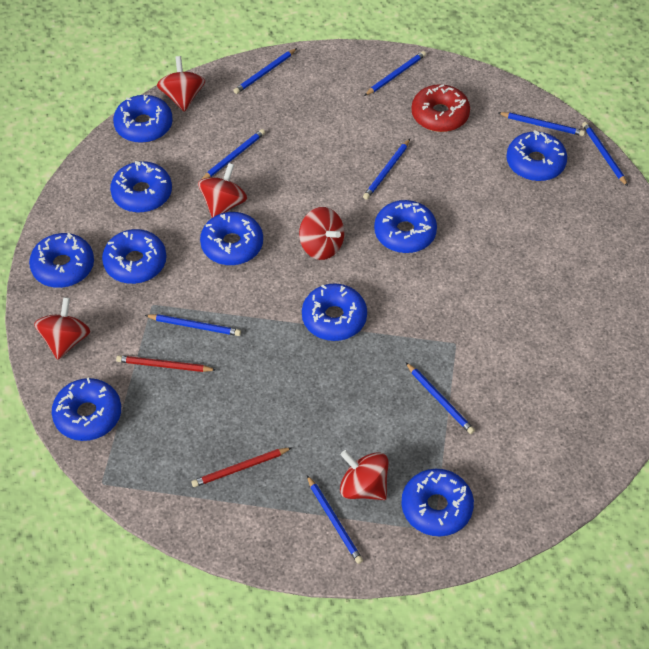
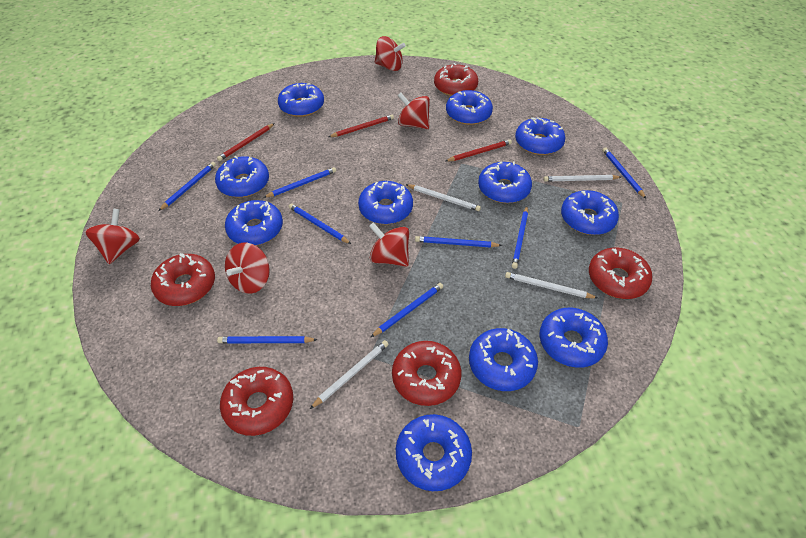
blue donut: [29,233,94,288] [52,377,121,441] [102,229,166,284] [110,161,172,213] [113,95,173,143] [200,212,263,265] [302,283,367,341] [374,200,437,253] [401,469,474,536] [506,130,567,181] = 10 -> [215,156,269,197] [225,200,283,246] [278,83,324,117] [358,181,413,224] [396,414,472,491] [446,90,493,125] [469,328,538,391] [478,161,532,203] [515,117,565,155] [539,308,608,368] [561,190,619,235] = 11
blue pencil: [145,314,241,336] [202,129,265,179] [233,48,297,94] [307,475,363,564] [363,139,410,200] [364,51,426,96] [405,362,475,434] [498,112,585,136] [582,122,628,186] = 9 -> [159,162,216,211] [217,336,318,343] [263,167,336,198] [289,203,351,244] [371,283,443,337] [415,236,502,248] [512,206,528,269] [602,147,646,199] = 8
red donut: [411,84,470,132] = 1 -> [151,253,215,306] [220,367,293,436] [392,341,461,406] [434,63,478,96] [589,248,652,299] = 5
red pencil: [116,355,216,372] [191,447,292,487] = 2 -> [217,123,275,161] [329,115,394,137] [446,139,512,162] = 3
white pencil: none = 0 -> [310,340,389,409] [406,184,481,211] [505,272,598,299] [543,175,621,182] = 4

